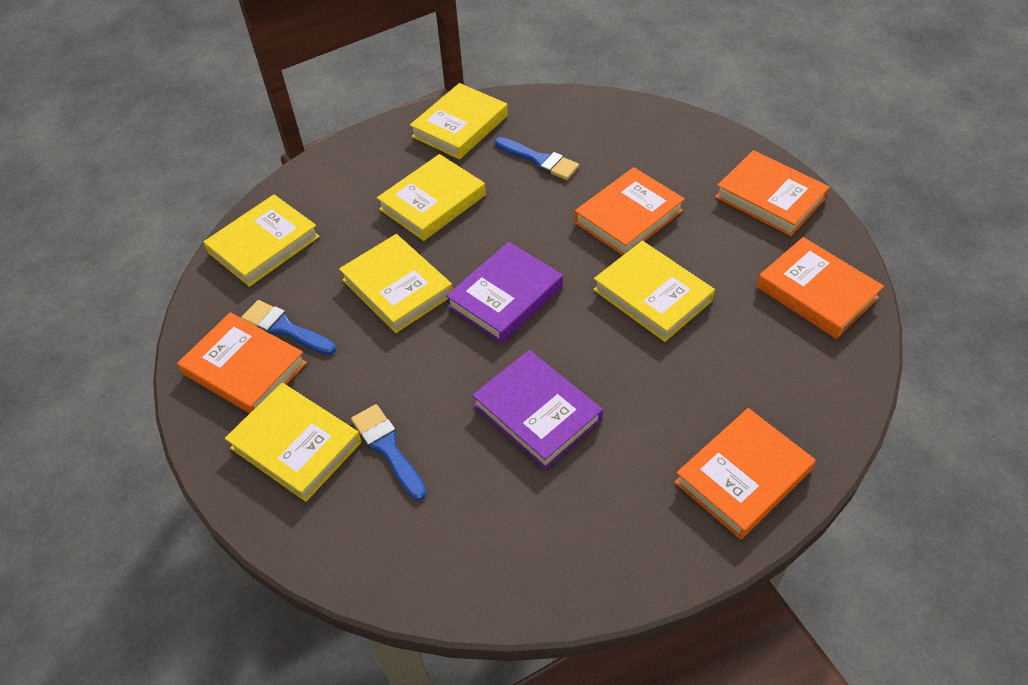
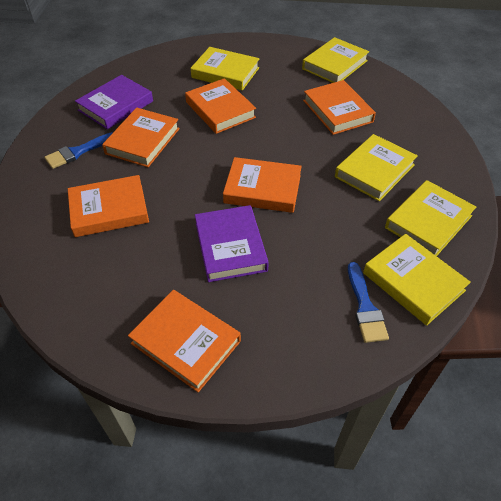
blue brush: [241,300,336,355] [351,404,427,501] [495,137,579,180] = 3 -> [45,132,113,169] [348,262,389,343] = 2
orange book: [177,312,307,414] [574,167,685,256] [674,408,816,539] [715,150,830,236] [756,237,884,339] = 5 -> [68,175,149,237] [102,108,180,167] [128,290,241,392] [185,78,256,134] [223,157,302,213] [303,80,376,135] = 6
yellow book: [203,195,320,287] [225,383,362,502] [339,234,453,333] [377,154,486,241] [410,83,508,159] [593,241,715,342] = 6 -> [191,47,260,91] [302,37,369,83] [335,134,418,201] [363,234,471,326] [385,180,476,256] = 5

